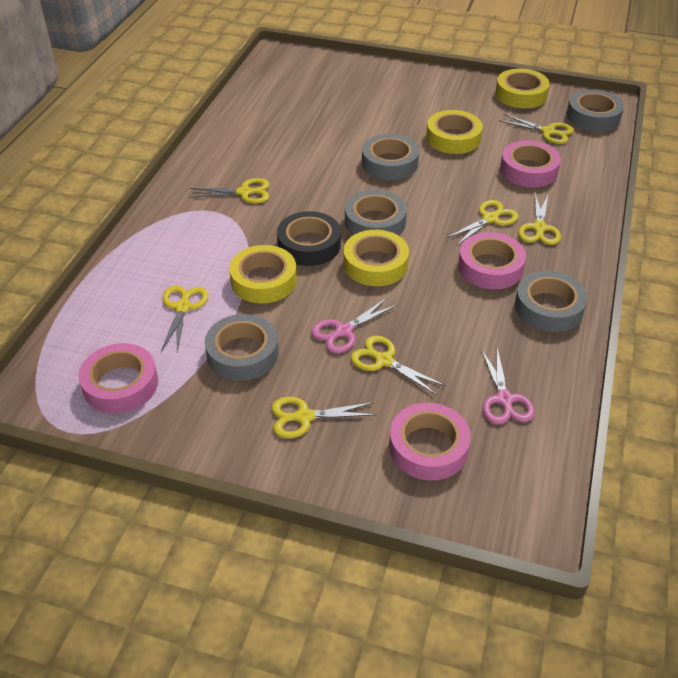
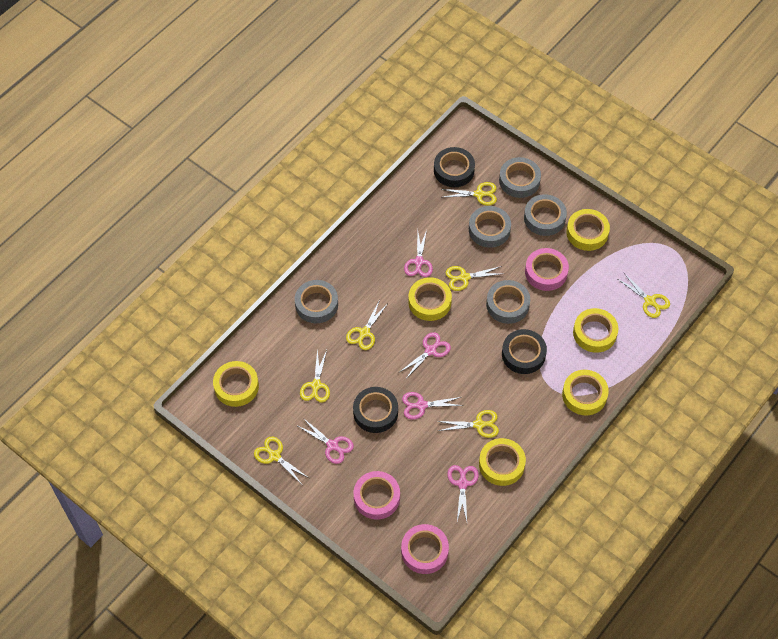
black tape: [277,211,341,266] = 1 -> [353,387,398,433] [434,147,475,187] [502,329,547,374] = 3
pink scissors: [311,298,397,353] [481,348,535,424] = 2 -> [298,418,354,464] [398,332,451,377] [402,392,464,420] [404,230,433,277] [447,465,479,521] = 5
pink tape: [79,343,158,414] [389,403,471,480] [458,232,526,289] [500,140,561,187] = 4 -> [354,471,400,520] [401,524,449,574] [525,248,569,291] = 3
yellow tape: [229,245,297,304] [344,230,409,286] [426,110,483,154] [495,69,550,108] = 4 -> [213,361,259,407] [408,277,452,321] [479,438,526,486] [562,370,609,415] [566,209,610,251] [573,308,618,353] = 6

